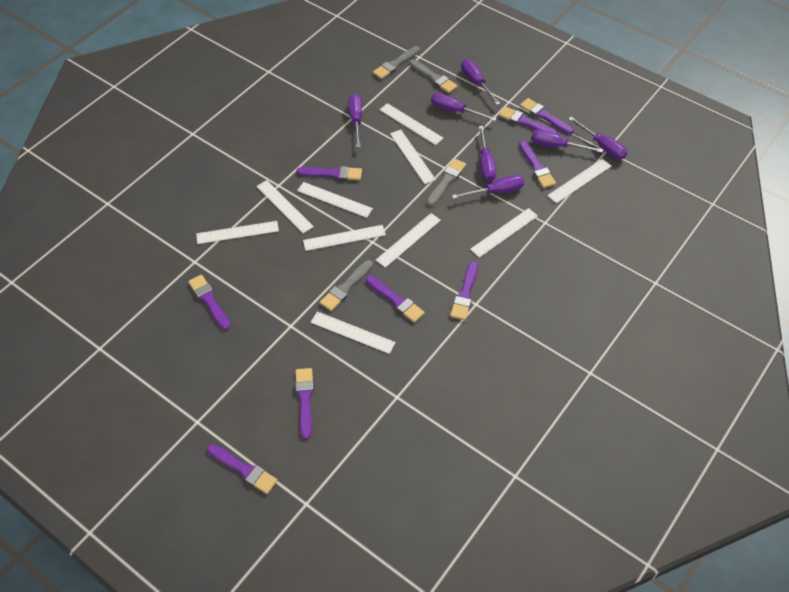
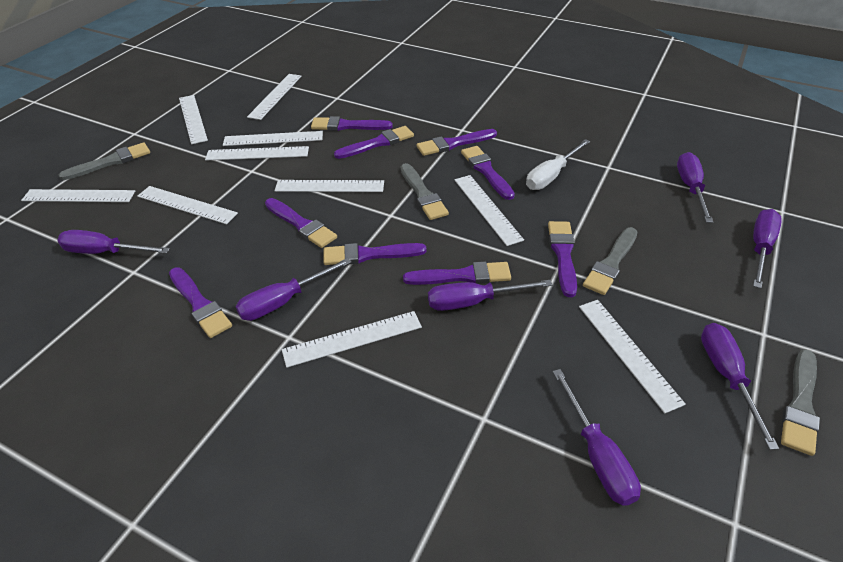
white screwdriver: none = 0 -> [526,139,590,190] = 1

